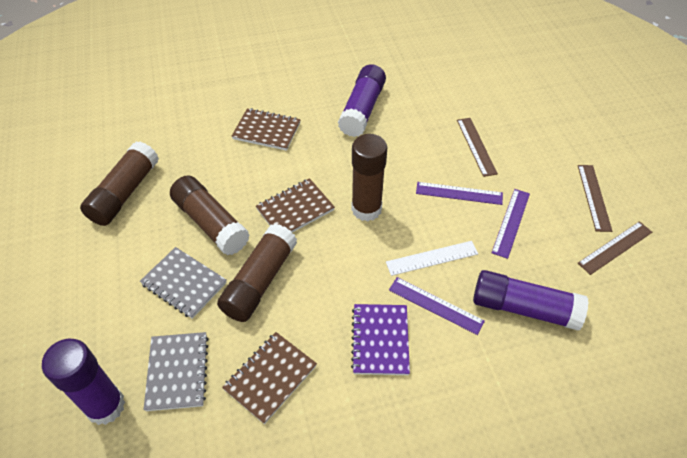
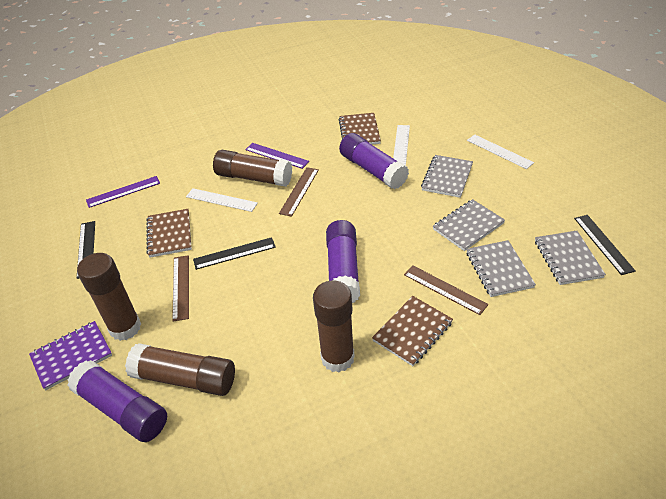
black ruler: none = 0 -> [77,221,95,279] [193,237,276,270] [574,215,636,275] = 3
grey notebook: [140,247,227,319] [144,332,209,411] = 2 -> [421,155,473,198] [433,199,505,251] [466,240,536,297] [535,231,606,285] = 4
purple ruler: [389,277,485,335] [416,182,503,205] [492,189,530,259] = 3 -> [86,176,160,208] [245,143,309,169] = 2
white ruler: [386,241,478,276] = 1 -> [186,188,258,212] [393,125,410,166] [467,134,534,169] = 3

